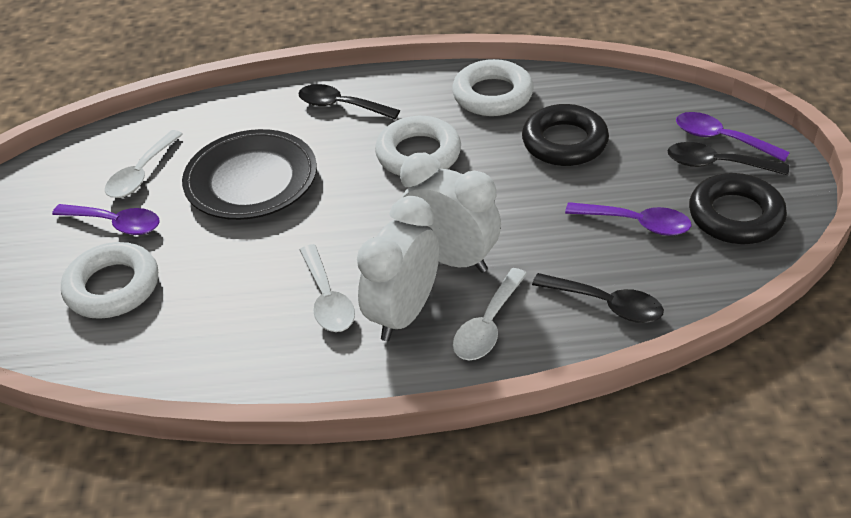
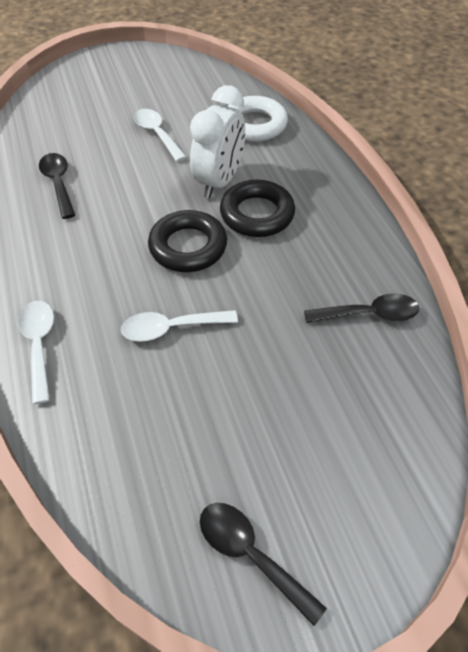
black plate: [182,129,317,220] = 1 -> none = 0
purple spoon: [52,204,160,235] [565,202,692,236] [676,112,790,162] = 3 -> none = 0
white clock: [357,196,439,341] [400,153,501,273] = 2 -> [190,85,245,198] = 1
white ring: [61,242,158,319] [375,116,461,176] [452,59,534,116] = 3 -> [227,96,288,142] = 1

